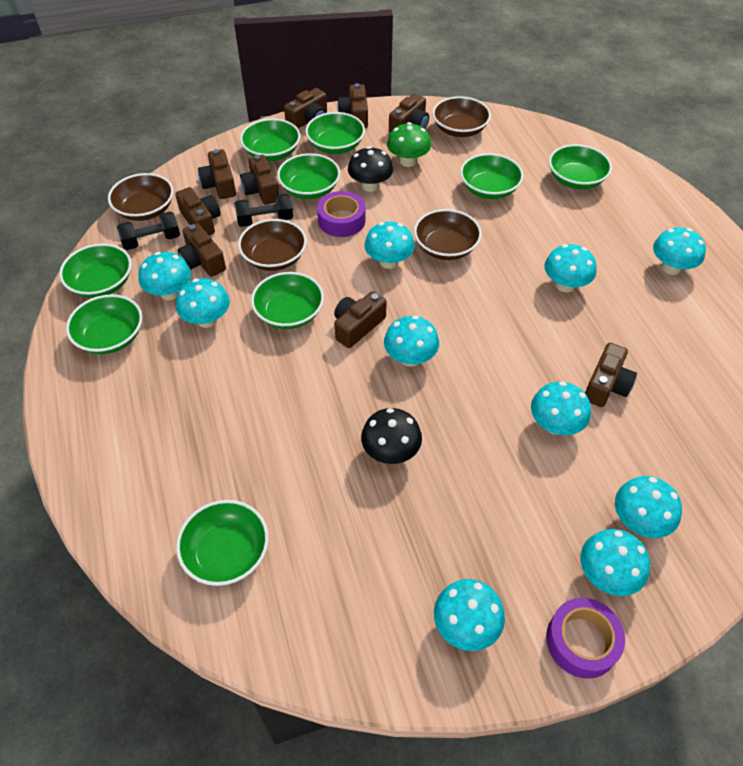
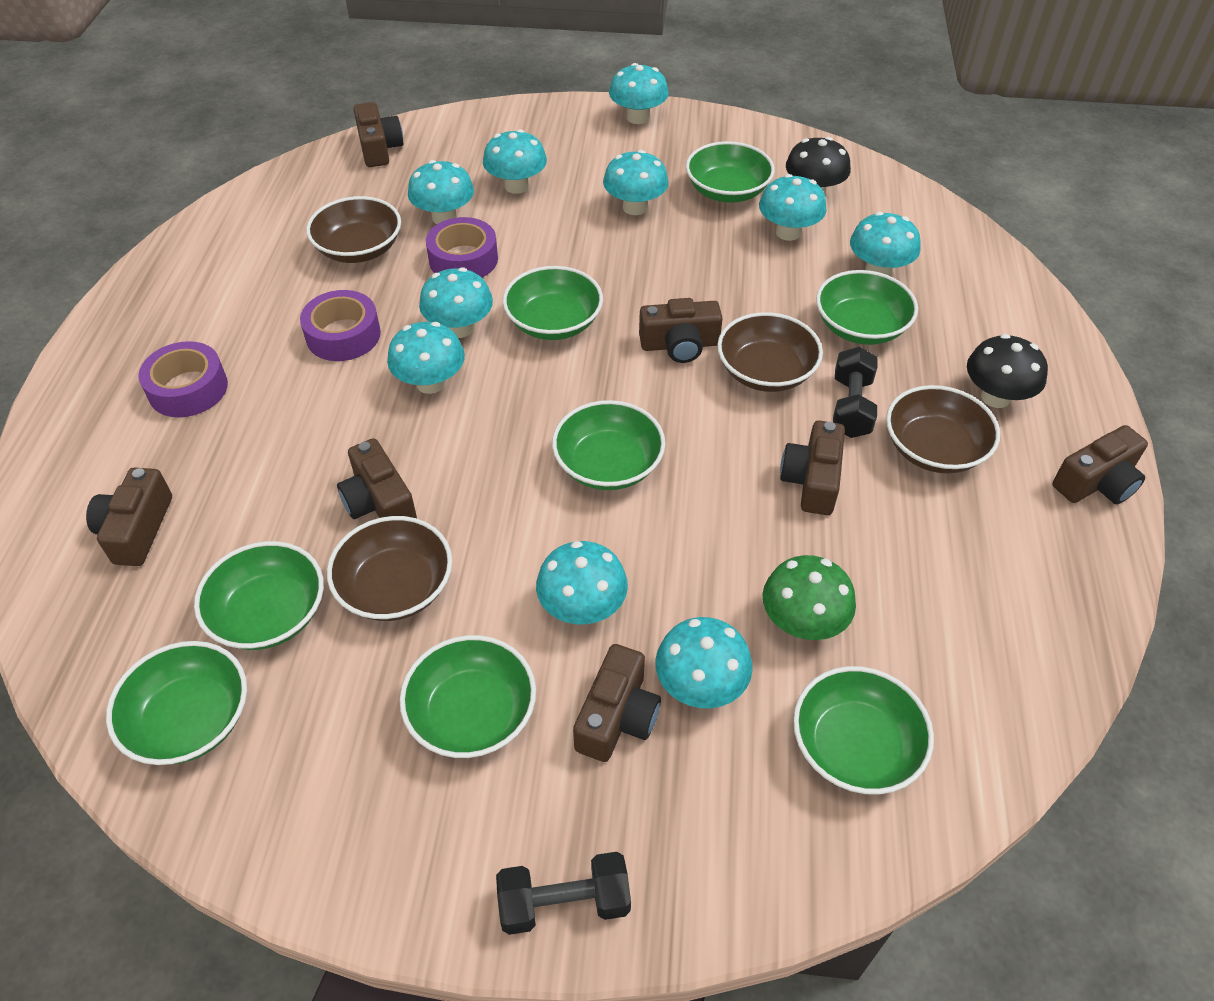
brown camera: [175,187,221,235] [178,223,226,277] [198,149,236,199] [240,155,279,205] [284,88,327,129] [334,291,387,348] [337,83,368,128] [389,94,429,133] [585,343,637,407] = 9 -> [86,468,172,566] [337,438,417,519] [353,102,403,167] [573,644,661,762] [639,298,723,363] [780,421,845,515] [1053,425,1148,504] = 7
green bowl: [59,243,132,298] [66,294,142,354] [176,500,269,586] [240,118,300,161] [251,272,324,329] [277,153,340,199] [305,112,365,154] [460,153,524,199] [549,144,612,189] = 9 -> [106,641,247,765] [194,541,324,650] [400,635,536,758] [503,266,603,340] [552,400,665,490] [686,141,775,203] [793,666,934,795] [816,270,918,345] = 8
purple tape: [317,191,366,237] [546,598,625,679] = 2 -> [138,341,228,417] [300,290,381,361] [426,217,498,278] = 3

